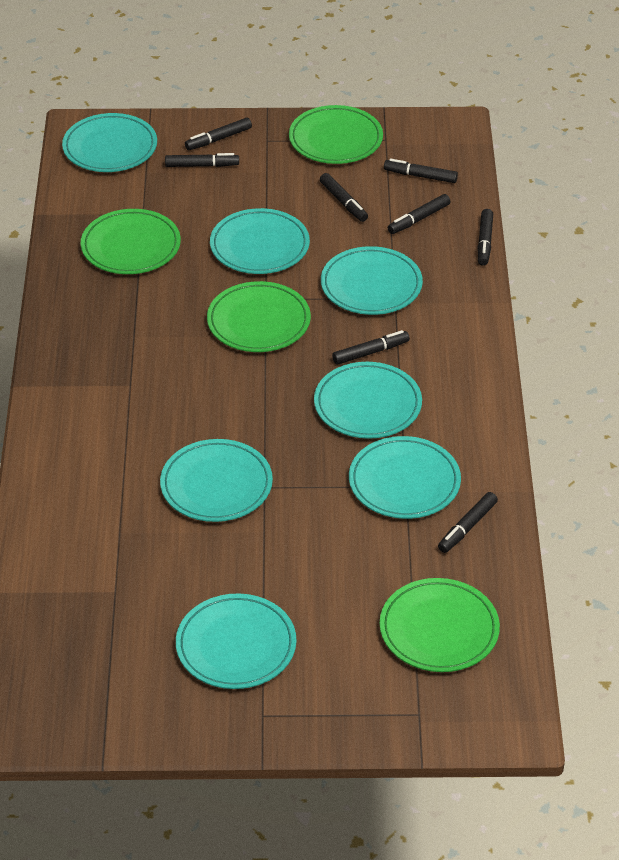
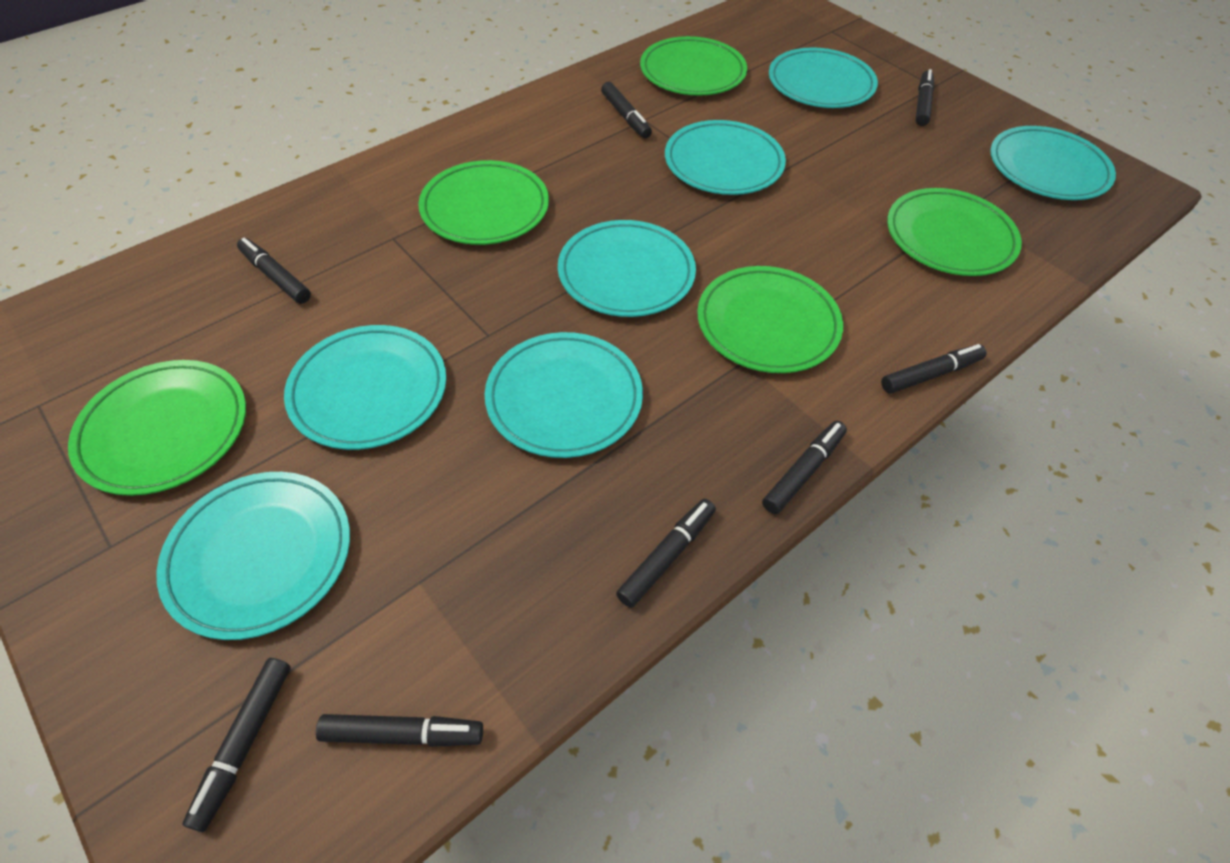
green plate: [81,209,181,274] [207,281,311,352] [289,105,383,164] [380,578,500,672] = 4 -> [68,360,246,496] [418,160,549,245] [640,36,747,96] [697,266,843,373] [887,188,1022,276] = 5

